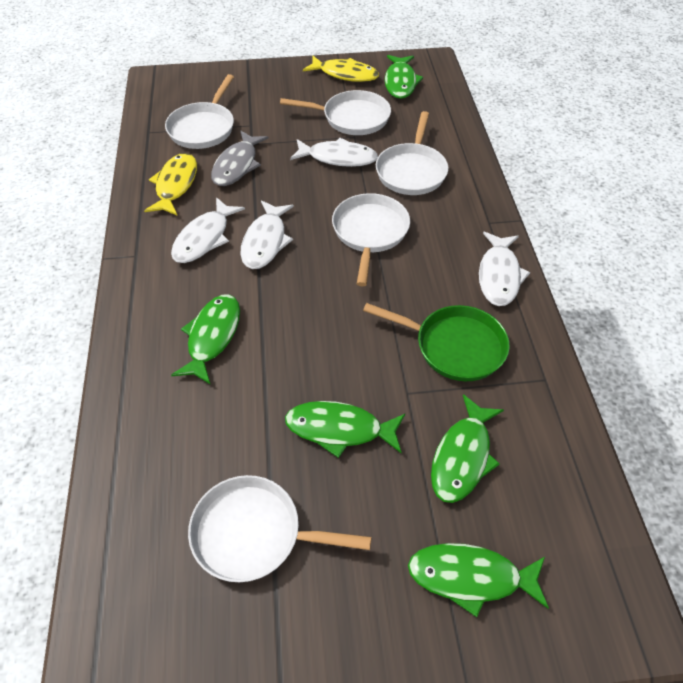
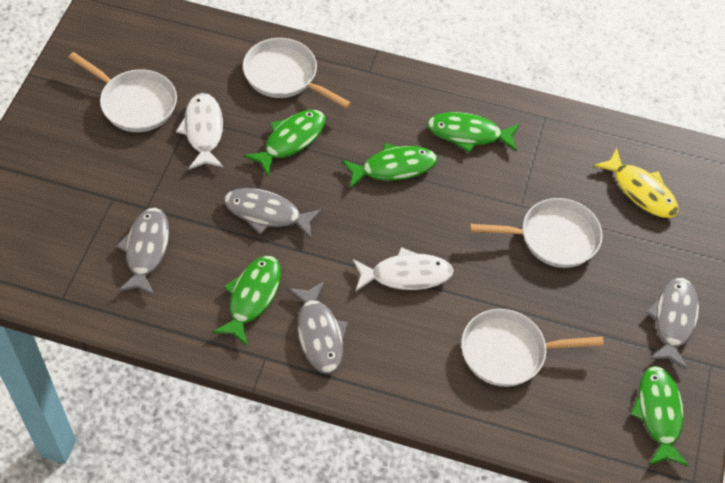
green pan: [363,303,510,381] = 1 -> none = 0
grey fish: [211,131,269,186] = 1 -> [116,208,169,295] [224,188,322,239] [288,281,348,374] [646,278,699,370] = 4
white fish: [171,197,245,263] [240,200,294,269] [290,138,378,167] [479,232,530,306] = 4 -> [176,93,224,169] [353,247,454,292] = 2
white pan: [165,74,234,149] [188,475,371,582] [280,90,391,135] [332,193,410,286] [376,111,448,195] = 5 -> [68,52,177,132] [243,38,351,109] [461,309,604,387] [470,198,603,268] = 4
yellow fish: [144,153,197,216] [303,56,379,82] = 2 -> [594,148,679,218] = 1

